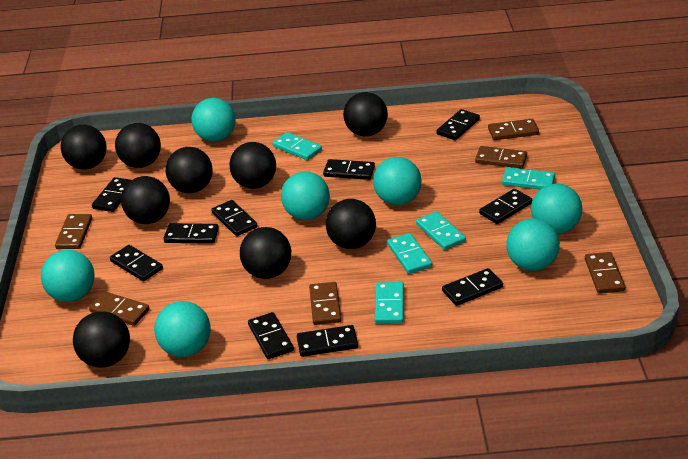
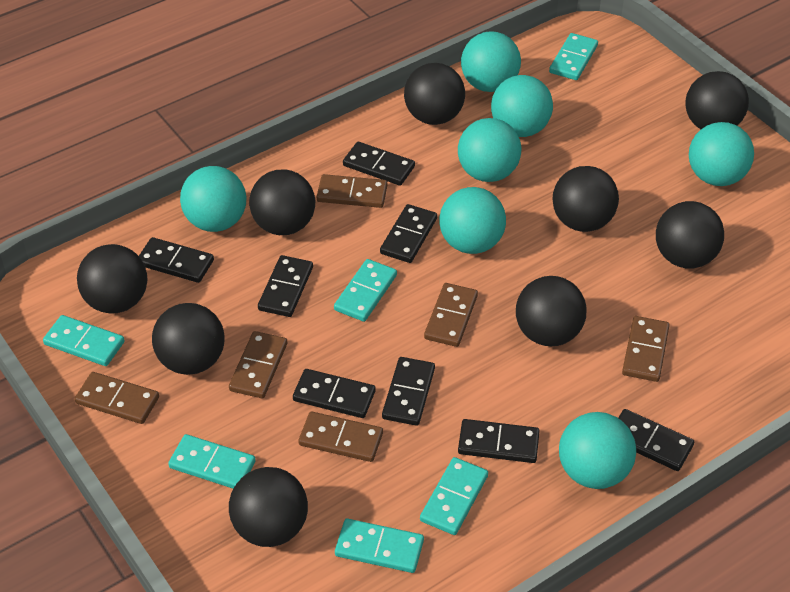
black domino: [92,177,131,212] [110,245,163,281] [163,223,219,244] [211,200,258,236] [248,312,294,359] [297,325,358,357] [323,159,375,180] [437,109,480,140] [442,268,503,306] [479,189,532,224] = 10 -> [139,237,214,283] [258,255,313,317] [293,369,375,418] [343,142,415,186] [380,204,437,263] [382,357,435,426] [458,419,540,463] [618,409,694,471] = 8
turquoise domino: [272,132,322,160] [375,282,404,324] [387,233,432,274] [416,211,466,250] [502,167,555,189] = 5 -> [43,315,125,366] [168,434,256,489] [334,259,397,322] [335,518,424,573] [420,457,488,535] [549,33,598,80] = 6

